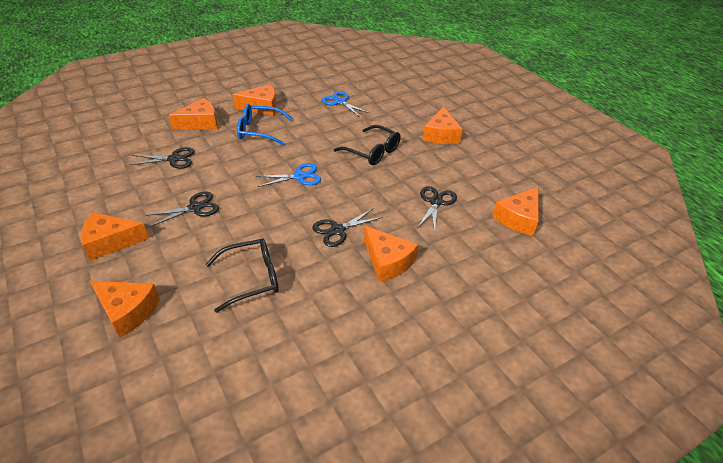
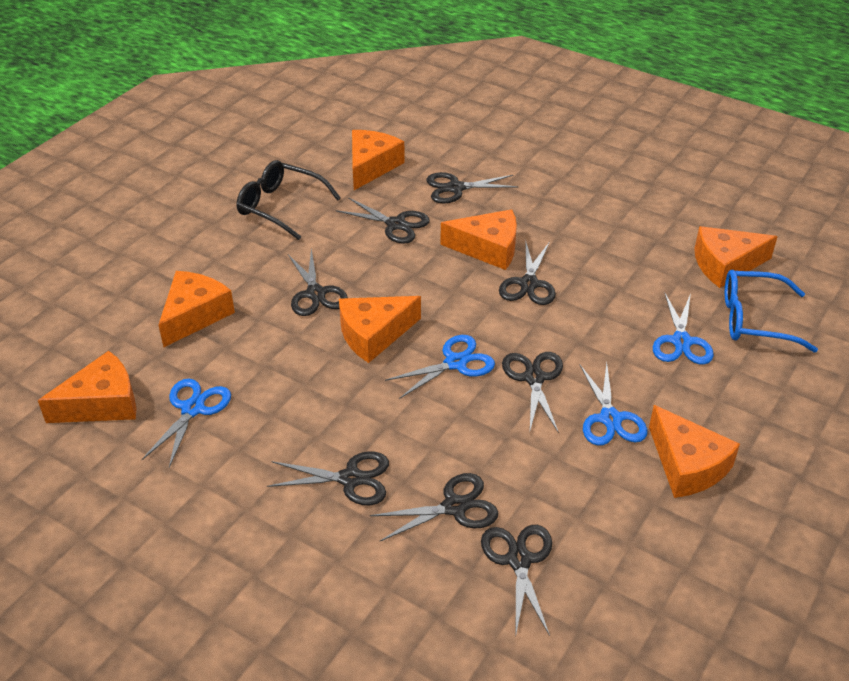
black glasses: [206,238,279,313] [334,125,401,165] = 2 -> [237,160,341,240] = 1
black scissors: [130,147,194,168] [145,191,219,227] [312,209,383,247] [418,186,457,232] = 4 -> [267,451,389,505] [288,249,348,316] [336,197,430,244] [370,473,499,541] [426,172,519,204] [481,525,552,636] [499,240,556,305] [502,352,563,433] = 8
blue scissors: [256,163,321,187] [321,91,369,117] = 2 -> [142,379,231,468] [385,335,495,399] [580,362,648,446] [653,293,714,365] = 4

